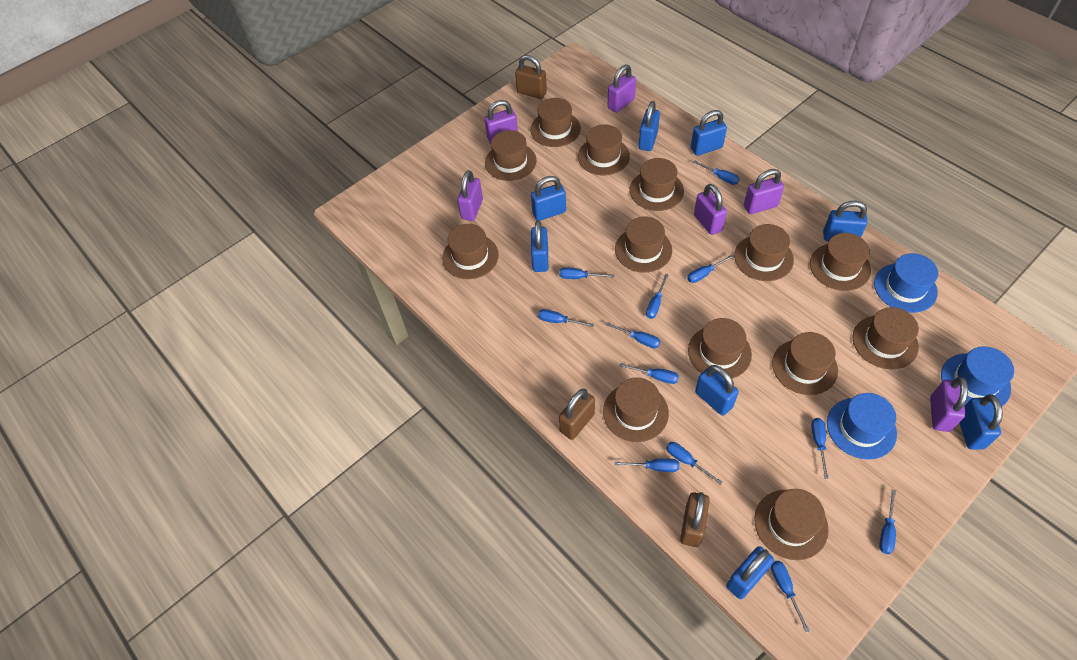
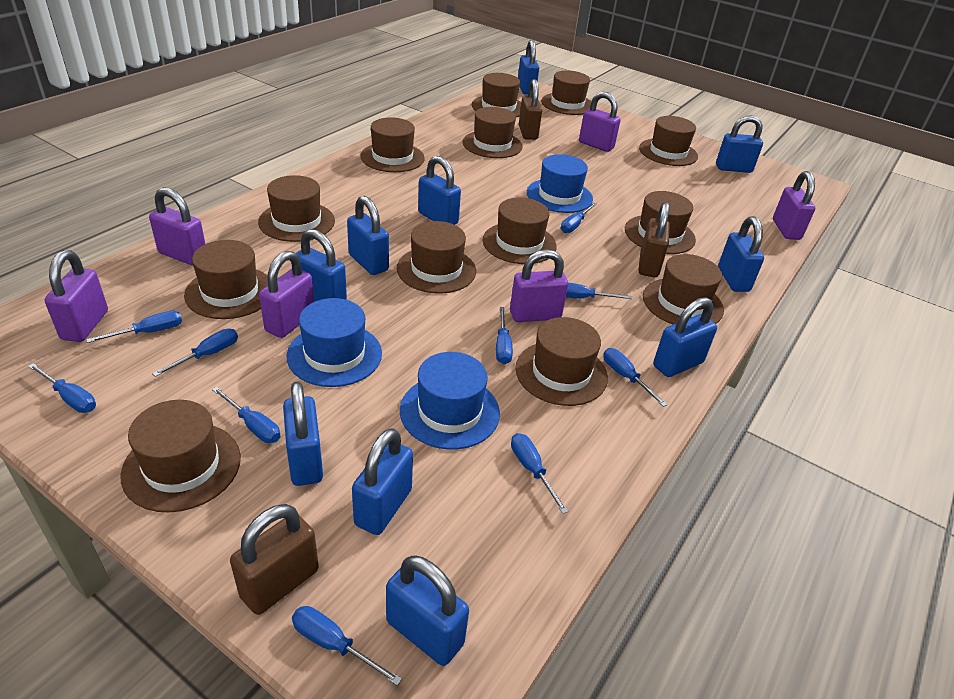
blue padlock: [531,176,566,221] [531,220,548,272] [639,101,660,151] [691,110,727,156] [695,365,739,416] [726,546,774,599] [823,201,868,241] [960,394,1003,450] = 8 -> [283,382,323,486] [296,229,347,302] [347,196,389,275] [352,428,413,535] [386,555,469,666] [418,156,461,225] [518,40,539,95] [653,297,717,377] [716,115,763,173] [718,216,764,292] = 10
blue screwdriver: [538,309,594,327] [559,267,614,279] [605,322,661,348] [614,458,679,472] [619,363,679,384] [646,273,669,319] [666,442,722,485] [687,255,734,283] [693,160,739,185] [771,561,810,633] [811,418,829,479] [879,489,896,554] = 12 -> [28,363,96,413] [86,311,182,343] [152,329,238,377] [212,387,280,443] [292,606,402,686] [496,307,513,364] [511,433,568,514] [561,203,597,233] [566,283,632,299] [603,348,668,407] = 10

